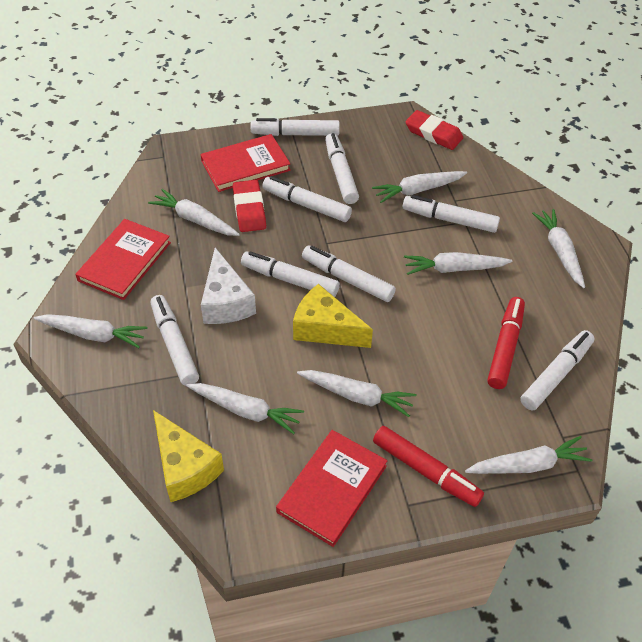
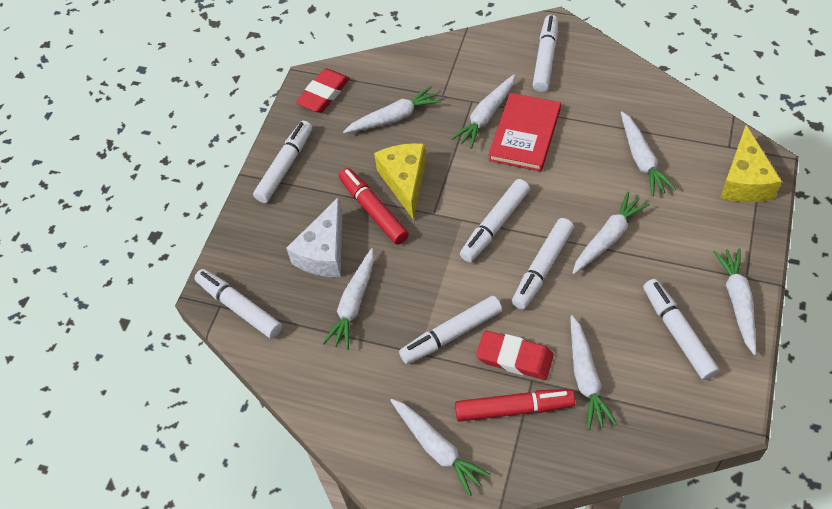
red book: [75,219,171,300] [201,134,291,192] [276,430,387,547] = 3 -> [489,93,561,172] = 1
white marker: [151,295,199,386] [241,251,340,297] [251,118,340,136] [262,176,352,222] [302,245,396,302] [325,133,359,204] [403,195,500,233] [520,330,595,411] = 8 -> [195,269,282,339] [253,121,312,203] [399,296,502,364] [460,179,530,262] [512,218,574,310] [533,15,558,92] [643,279,719,380] = 7

